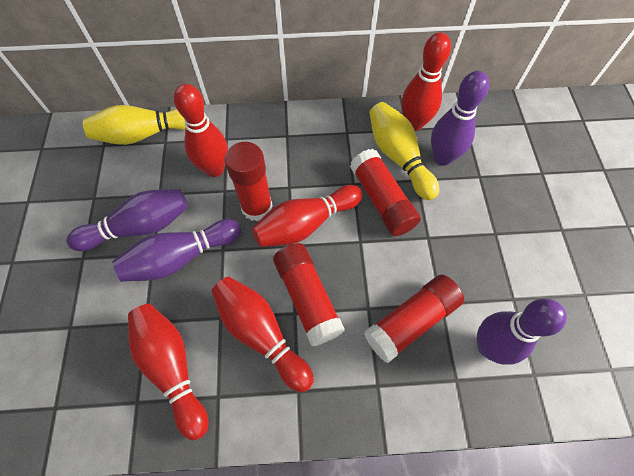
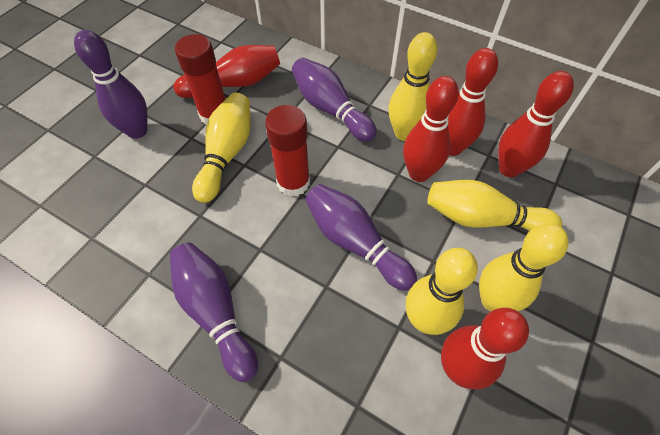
red glue stick: [225,142,273,221] [273,243,345,346] [350,149,421,236] [364,274,464,363] = 4 -> [175,34,226,125] [265,105,310,197] = 2
yellow bowling pin: [83,105,186,145] [369,102,439,200] = 2 -> [192,93,251,203] [388,32,437,141] [406,248,478,335] [428,180,562,231] [479,224,569,311] = 5

